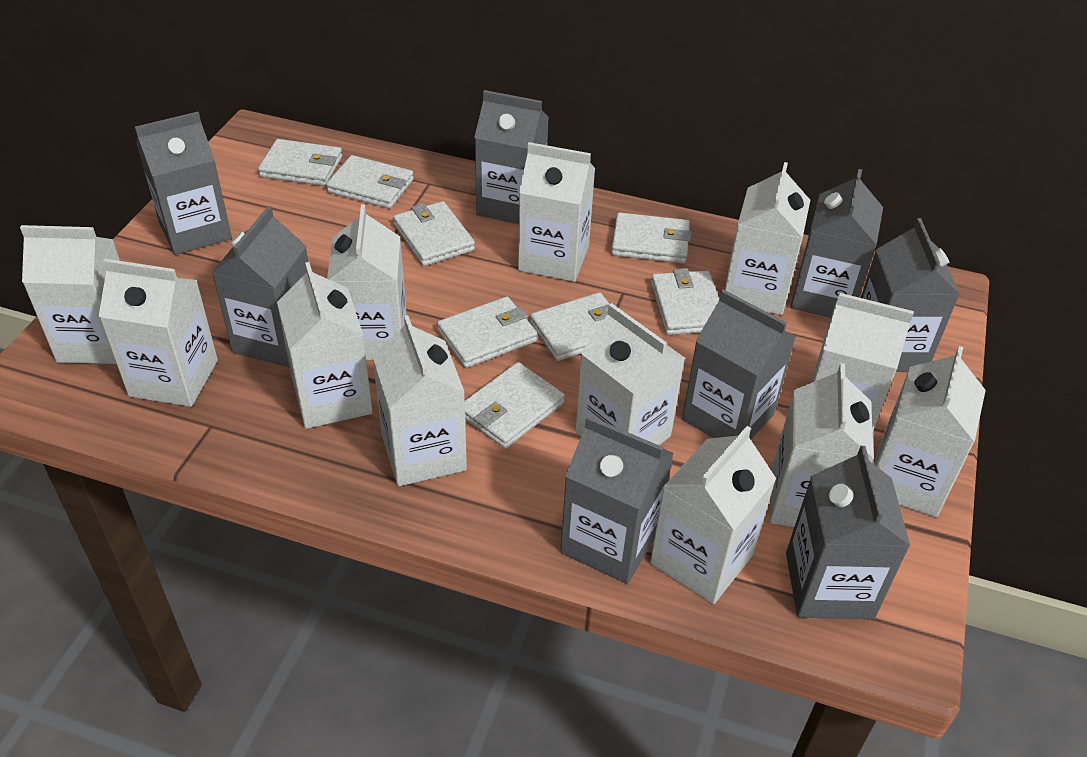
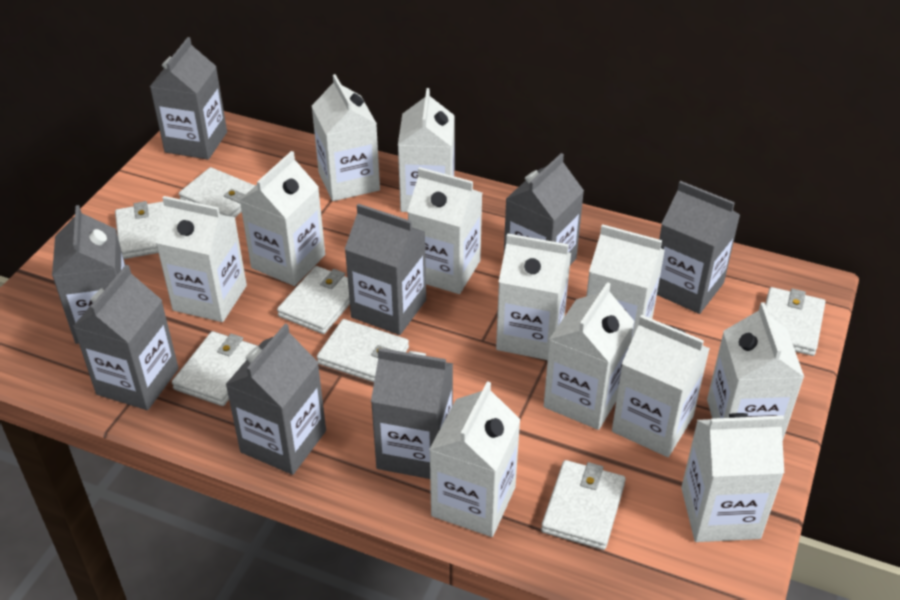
white wallet: [258,139,342,186] [326,155,414,209] [393,201,475,266] [437,297,537,368] [465,362,565,449] [530,292,615,361] [611,212,691,263] [651,268,719,335] = 8 -> [115,201,164,259] [172,331,257,406] [179,167,255,217] [277,266,350,334] [317,319,409,382] [541,460,626,550] [765,287,825,356] = 7

